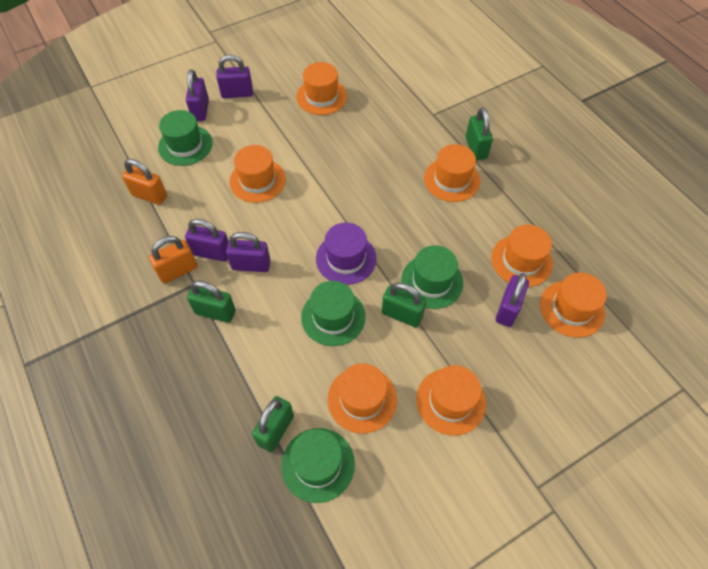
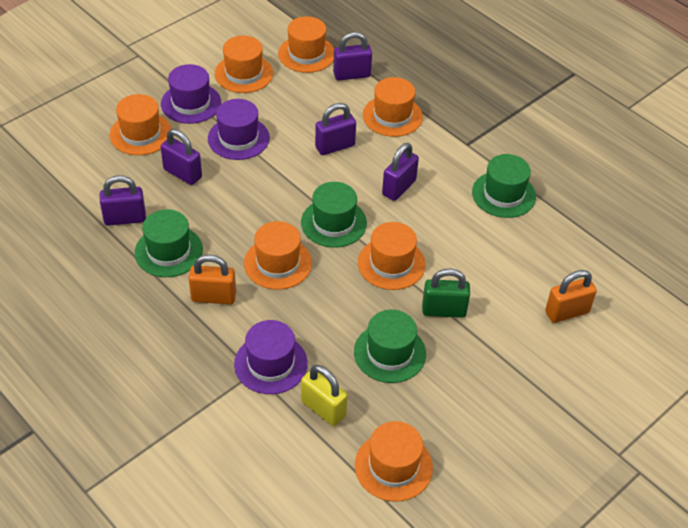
green padlock: [187,281,236,323] [252,396,294,452] [382,283,426,327] [466,108,493,160] = 4 -> [422,268,470,318] = 1
purple hat: [316,222,377,285] = 1 -> [161,64,221,124] [208,99,270,160] [234,320,308,394] = 3
yellow padlock: none = 0 -> [301,365,348,426] = 1

